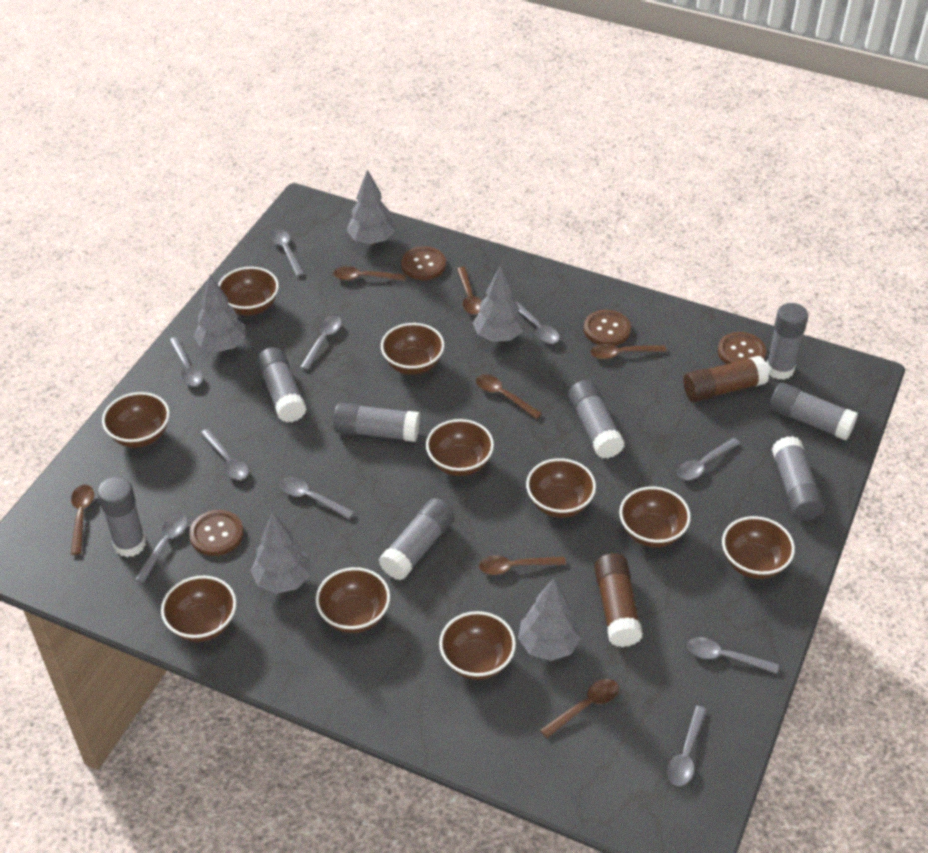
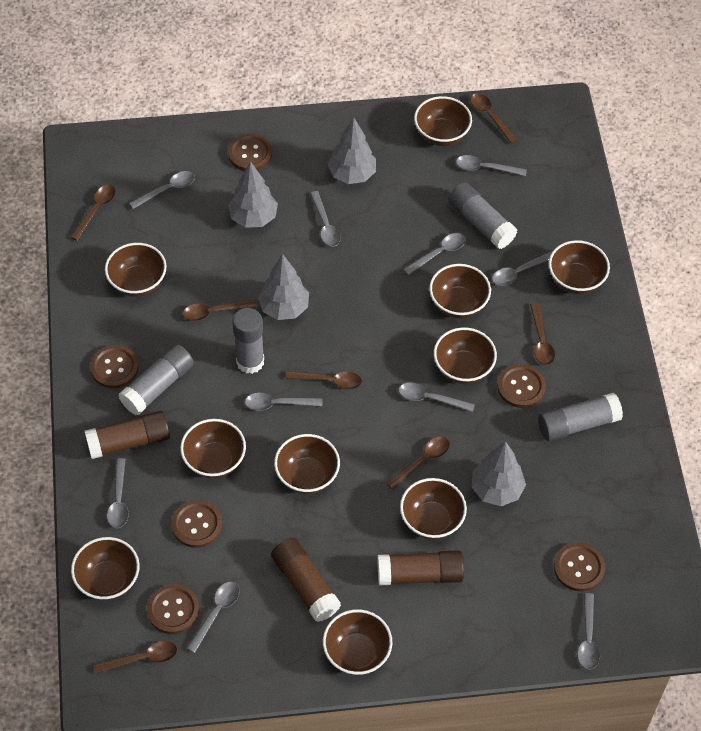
brown button: [189,510,244,556] [401,246,446,280] [584,310,631,346] [718,332,766,364] = 4 -> [90,345,139,388] [147,584,199,634] [172,500,222,548] [228,134,272,171] [497,364,546,408] [554,543,605,591] = 6
brown glue stick: [594,553,643,647] [684,356,769,402] = 2 -> [85,411,170,459] [271,538,341,622] [377,550,464,586] = 3
grey glue stick: [97,477,146,557] [256,347,307,423] [333,402,420,442] [379,498,455,580] [568,380,625,458] [766,303,808,380] [769,382,858,441] [772,436,825,521] = 8 -> [118,344,194,415] [232,308,264,374] [448,182,517,249] [538,393,623,441] = 4
grey tree: [194,275,246,352] [251,512,311,594] [347,169,395,244] [473,265,524,342] [518,578,581,661] = 5 -> [228,161,278,228] [258,254,309,320] [328,117,376,184] [472,441,526,506] = 4

